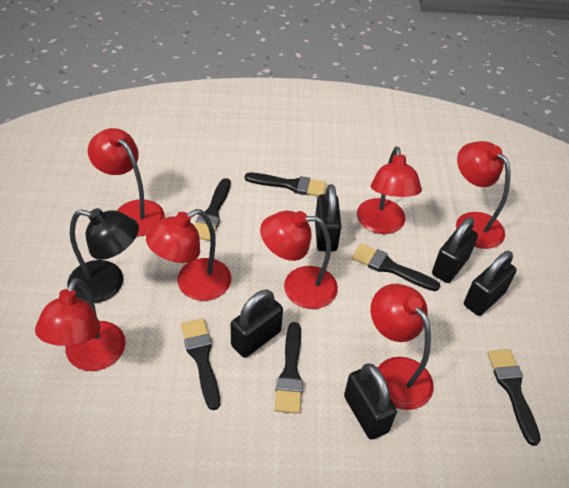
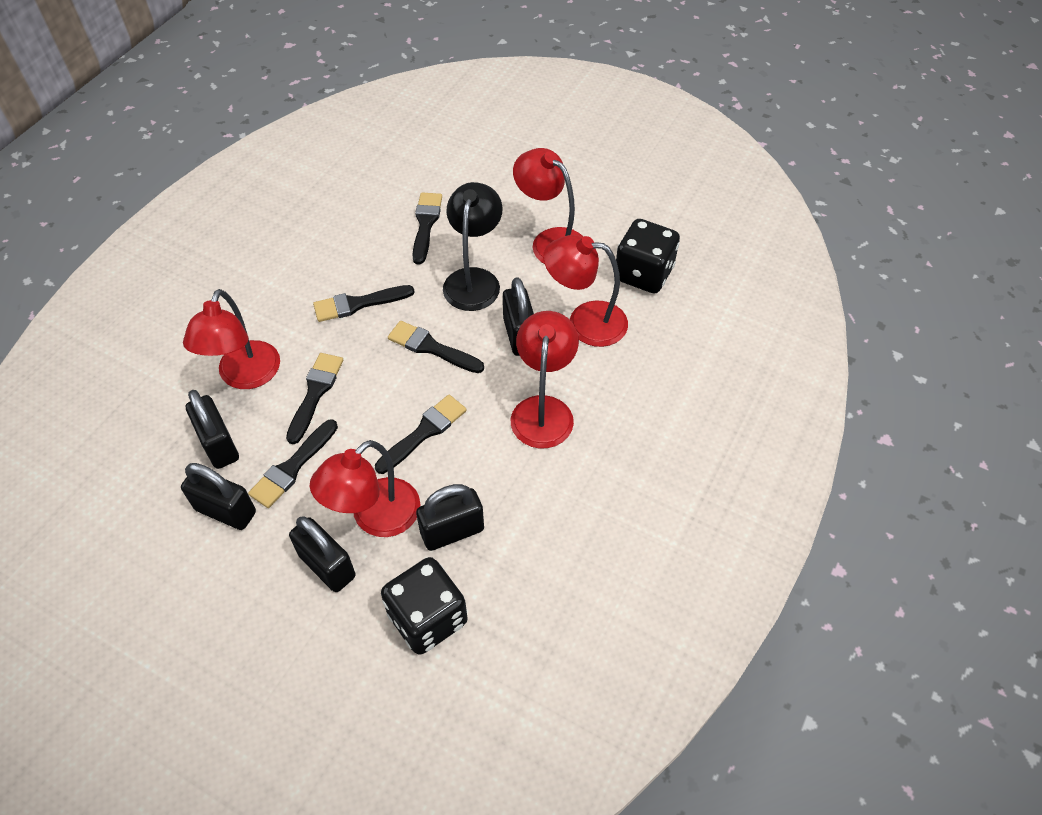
black dice: none = 0 -> [381,557,467,655] [616,219,680,294] = 2
red lamp: [35,278,126,371] [88,128,165,237] [146,209,231,301] [260,211,338,309] [357,146,422,234] [371,284,433,410] [456,141,510,249] = 7 -> [183,289,280,389] [310,440,420,537] [511,311,579,448] [513,148,583,264] [543,235,628,347] = 5

